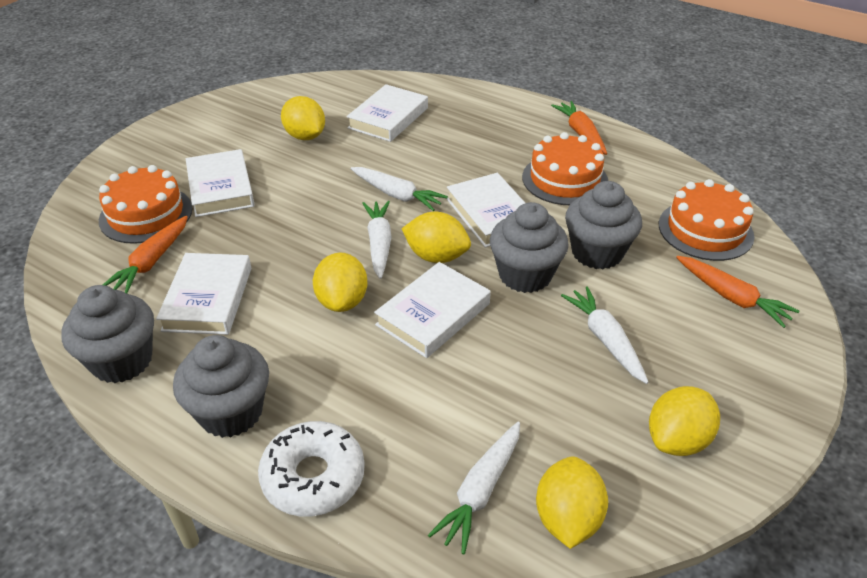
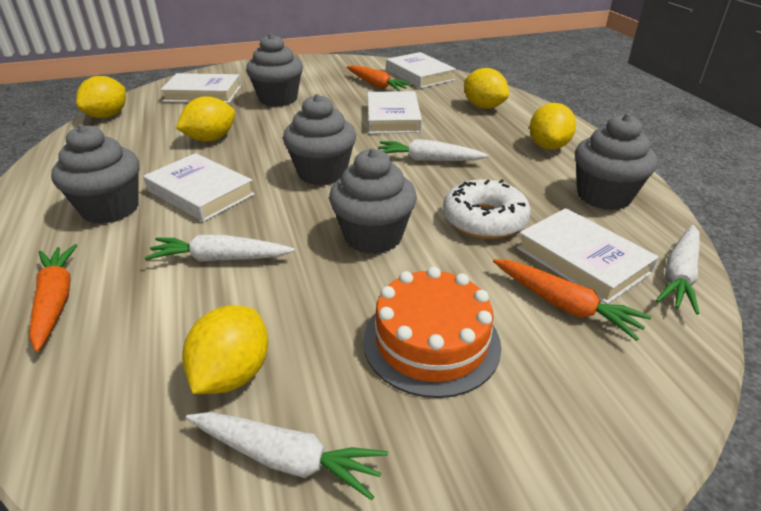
grey cupcake: [61,285,154,383] [173,335,269,438] [490,202,569,293] [565,181,642,269] = 4 -> [51,124,140,224] [246,33,303,107] [283,94,356,186] [329,148,417,254] [575,113,658,210] = 5
orange cake: [99,165,193,244] [522,132,608,205] [659,179,754,261] = 3 -> [363,267,501,398] = 1

